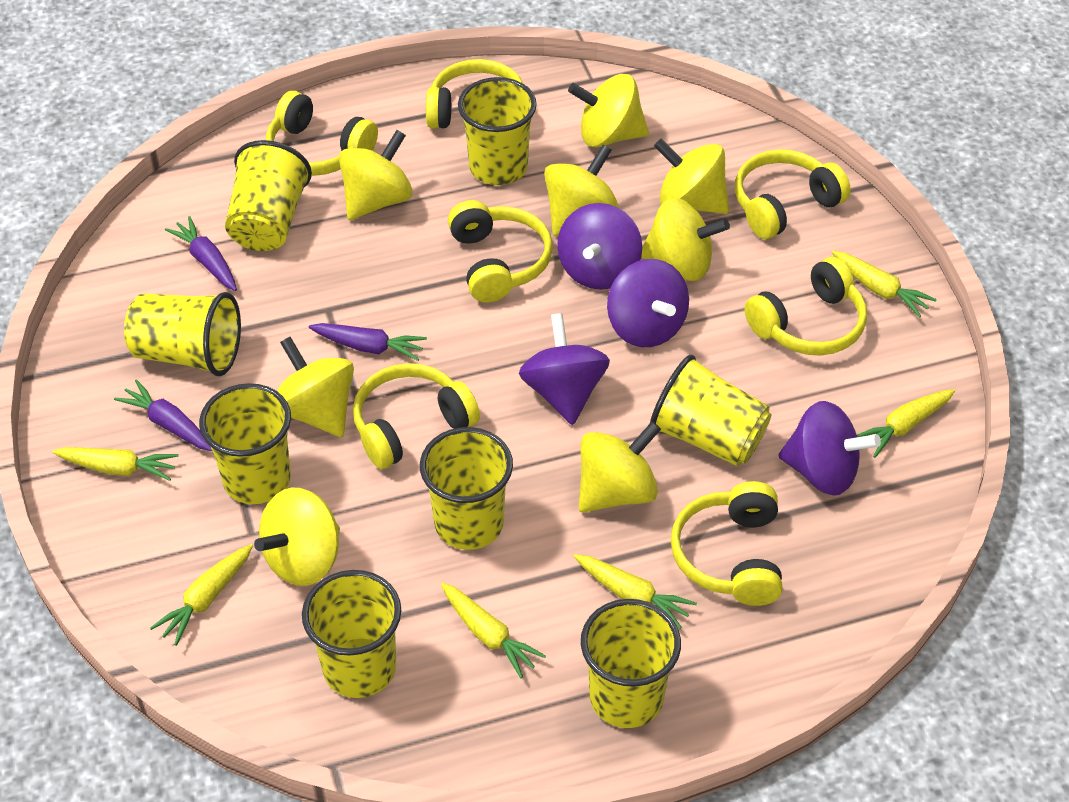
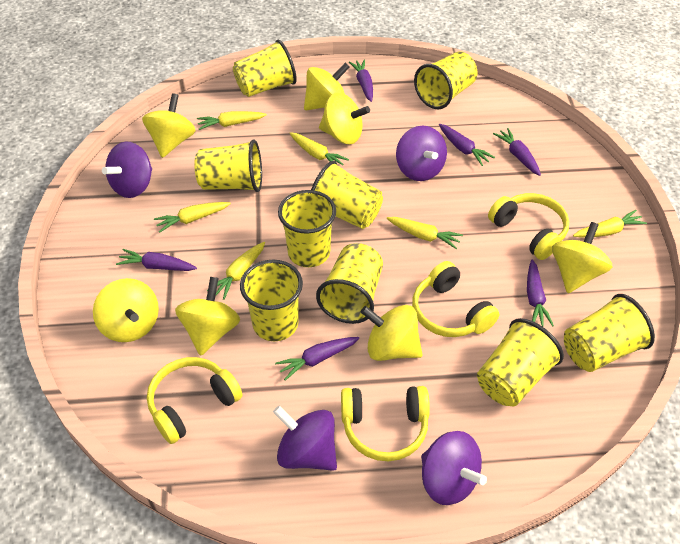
purple carrot: [114,379,212,451] [165,216,237,291] [309,323,427,361] = 3 -> [116,249,197,271] [275,337,359,381] [349,59,373,102] [439,124,495,166] [493,128,541,176] [527,260,554,327] = 6
yellow cup: [124,292,241,376] [199,383,291,504] [225,140,312,251] [302,570,401,698] [420,427,513,550] [458,77,537,185] [581,599,681,728] [650,355,771,466] = 8 -> [194,139,262,192] [233,40,297,97] [240,260,303,341] [278,190,336,267] [311,161,383,229] [316,243,383,324] [414,51,477,109] [477,318,564,406] [564,294,655,372] = 9
yellow headphones: [266,91,378,176] [353,363,480,469] [426,59,523,129] [448,200,553,303] [671,481,783,606] [735,149,851,239] [744,257,867,356] = 7 -> [147,357,243,444] [341,386,430,461] [412,261,499,337] [488,193,569,260] = 4
yellow spinning top: [254,488,340,586] [277,337,354,437] [339,130,413,220] [544,145,619,236] [568,74,649,147] [579,421,661,513] [641,198,730,281] [654,138,729,214] = 8 -> [93,278,159,342] [142,93,196,158] [175,277,240,356] [304,63,350,110] [319,93,370,144] [361,305,423,361] [552,222,612,293] = 7

